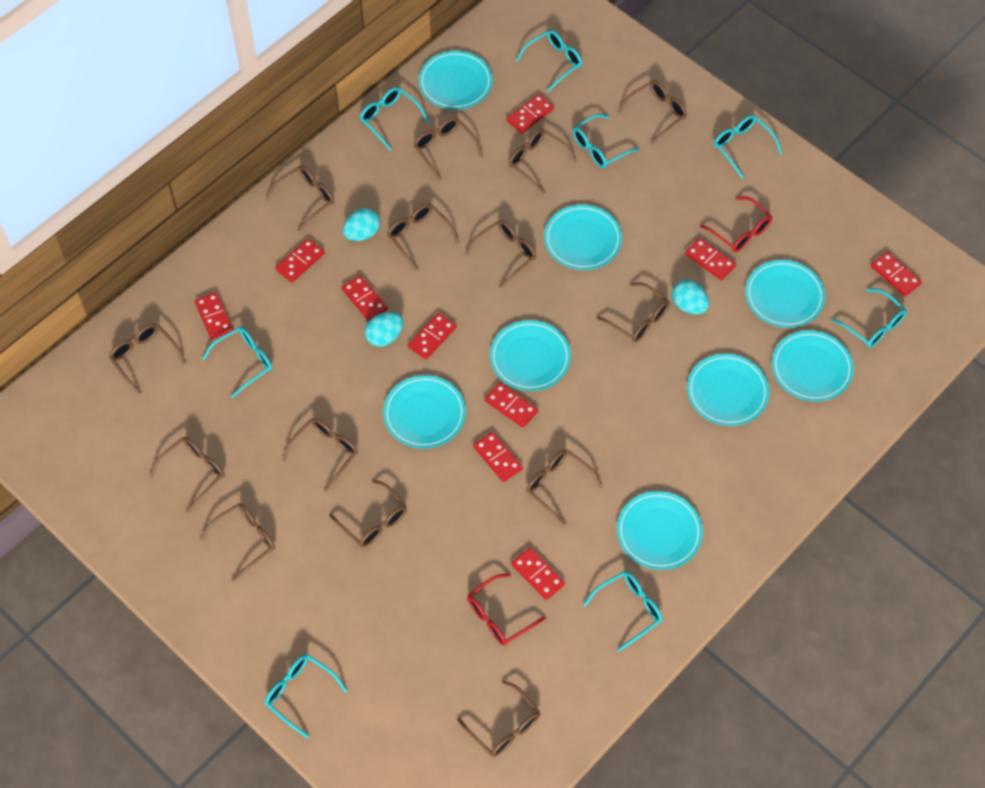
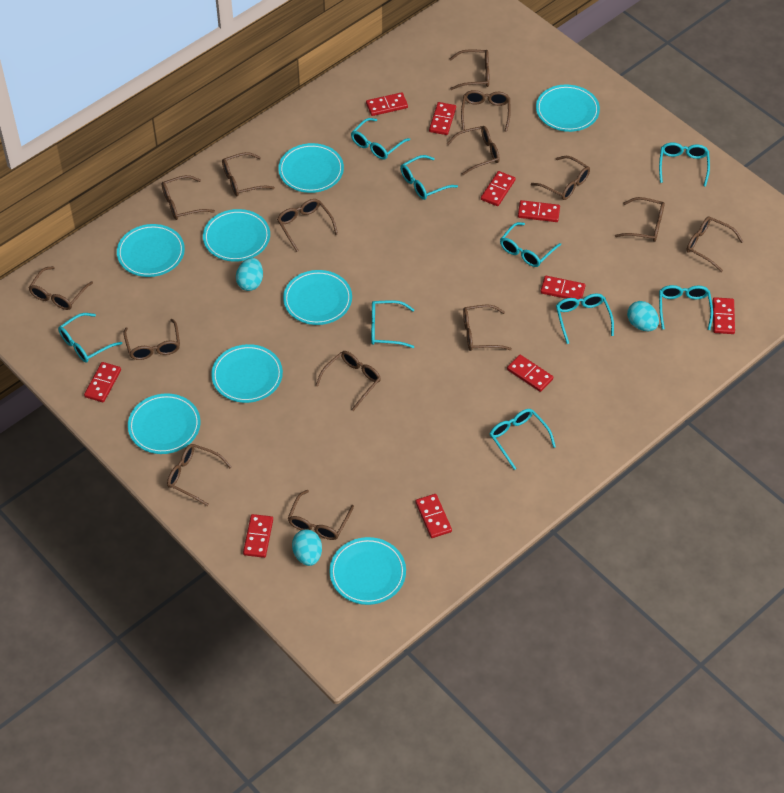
brown glasses: [109,324,186,394] [149,437,224,512] [200,503,275,581] [266,166,334,232] [282,418,358,492] [329,480,407,547] [387,204,459,270] [413,117,483,181] [457,680,540,757] [465,220,536,288] [509,129,577,194] [526,449,603,525] [597,282,670,342] [618,81,687,144] = 14 -> [28,266,93,310] [123,319,180,360] [162,175,215,220] [167,444,231,506] [222,152,275,196] [277,199,338,252] [288,490,354,540] [315,351,381,411] [447,126,500,175] [449,49,489,90] [461,90,511,132] [463,305,512,351] [531,156,590,200] [615,197,665,242] [686,217,743,272] = 15
red glasses: [467,574,546,645] [700,196,773,252] = 2 -> none = 0
turquoise glasses: [202,327,272,398] [265,654,348,738] [360,87,429,150] [516,30,582,92] [573,114,640,168] [583,571,663,651] [714,115,782,179] [832,288,907,348] = 8 -> [58,313,122,363] [351,118,410,160] [371,300,414,348] [400,155,458,200] [490,409,556,470] [500,222,561,267] [556,293,614,344] [659,143,710,187] [659,285,713,330] = 9

